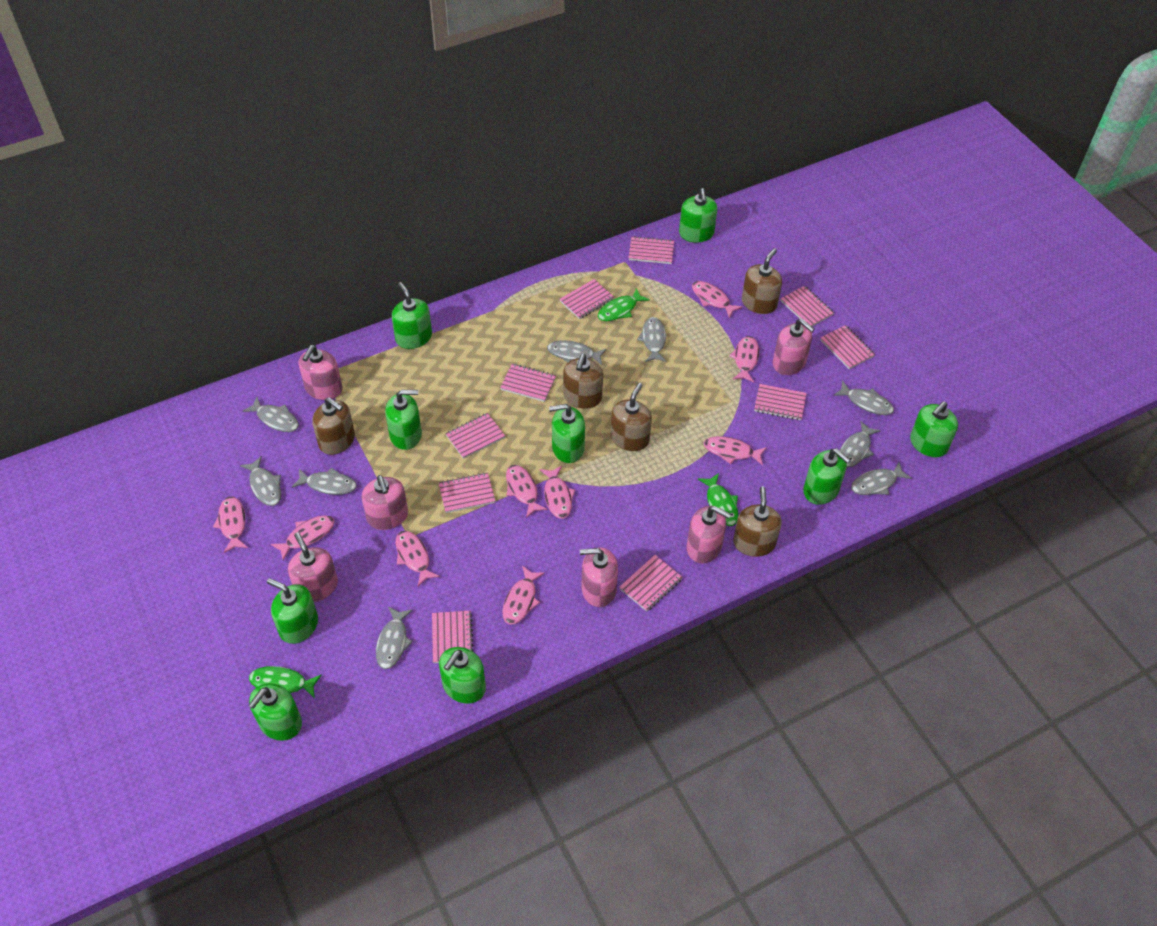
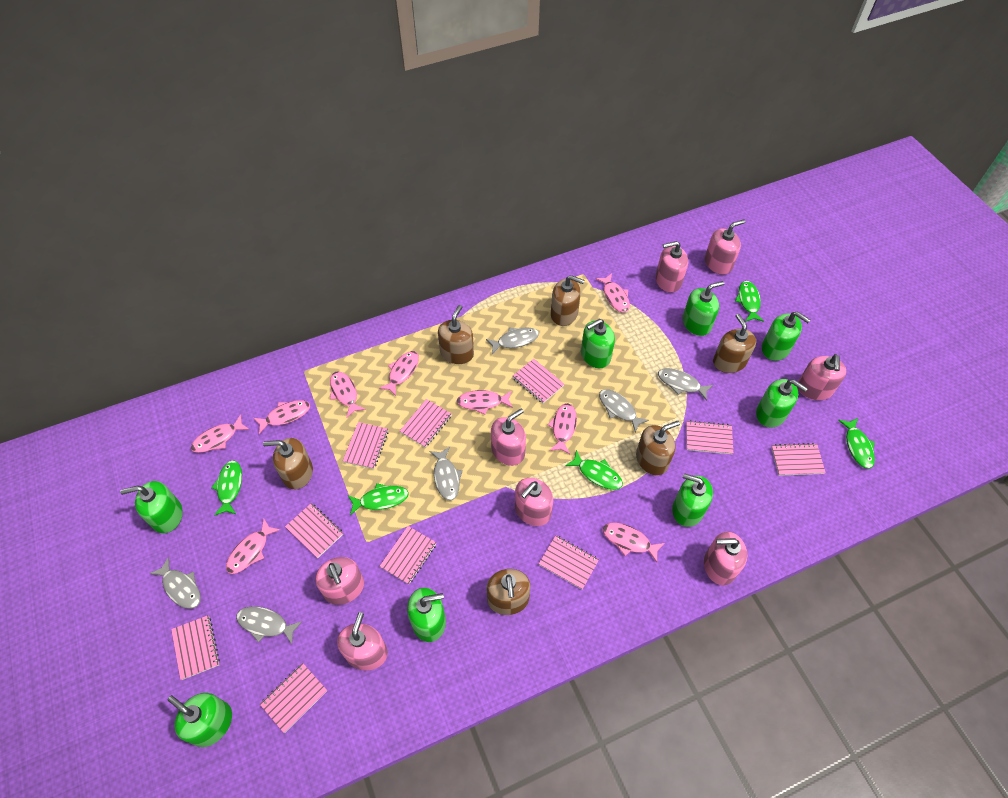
brown soap dispenser: [312,397,355,455] [563,354,603,409] [610,383,652,451] [733,487,782,557] [742,248,782,314] = 5 -> [263,438,313,490] [438,305,474,364] [487,569,530,615] [551,275,584,326] [636,421,680,475] [713,313,756,373] = 6
green fish: [249,666,322,698] [598,288,650,321] [698,473,738,526] = 3 -> [211,460,242,516] [348,483,409,515] [565,450,623,490] [735,281,764,322] [838,418,875,469] = 5
green soap dispenser: [248,683,302,741] [267,578,318,644] [385,390,422,450] [392,282,432,349] [439,647,486,704] [549,404,585,463] [679,188,717,243] [803,448,850,505] [910,401,958,457] = 9 -> [120,481,183,533] [168,693,232,747] [407,588,446,642] [581,319,615,368] [672,473,713,527] [682,281,724,336] [756,379,808,428] [762,311,810,361] = 8
grey fish: [240,456,281,506] [243,397,299,432] [292,468,357,495] [376,607,413,669] [547,340,607,365] [637,317,667,362] [833,381,894,415] [840,421,881,467] [851,462,912,495] = 9 -> [149,557,201,609] [236,606,302,644] [429,447,463,501] [486,328,539,354] [599,389,649,432] [658,368,713,401] = 6
pink soap dispenser: [288,532,338,602] [299,345,342,400] [362,475,408,530] [580,547,618,607] [687,506,731,563] [773,319,815,375] = 6 -> [315,557,364,605] [337,612,388,671] [491,408,526,466] [515,478,553,526] [655,241,688,293] [704,532,747,585] [705,219,745,275] [798,354,846,400] = 8

